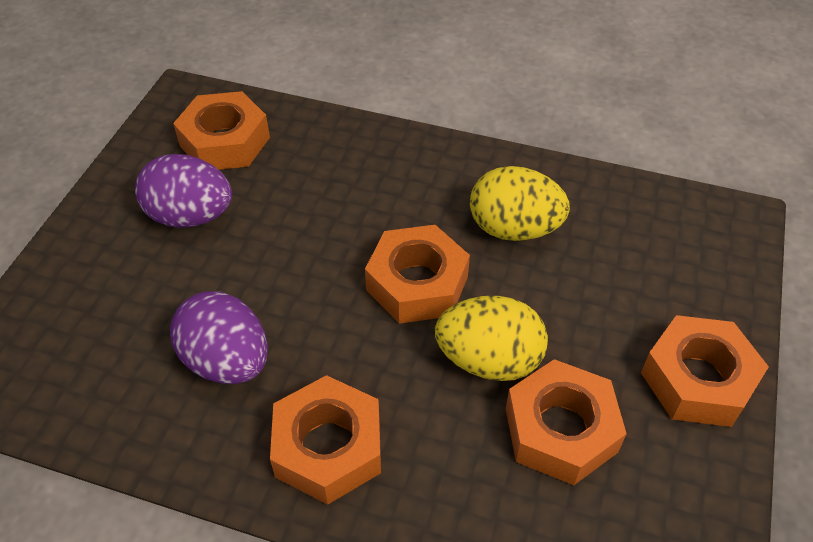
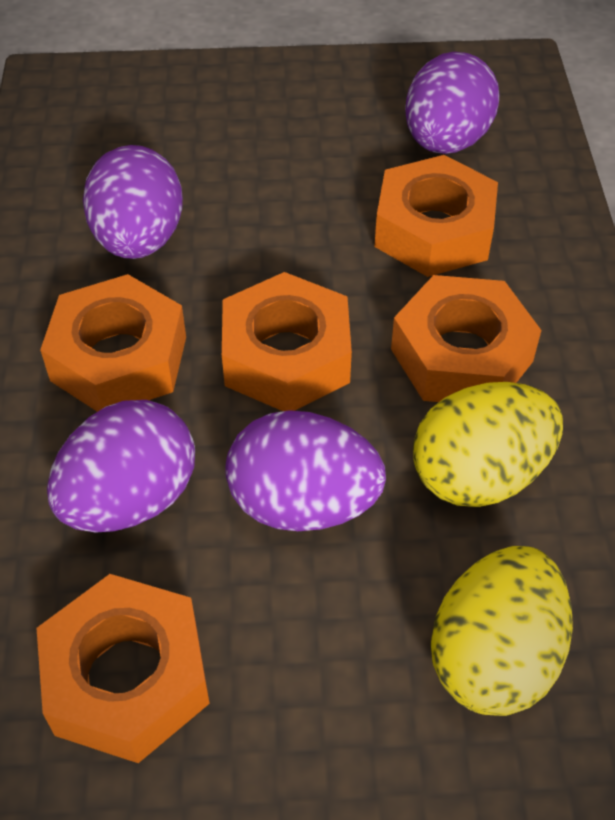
purple egg: [135,154,232,228] [170,291,268,384] = 2 -> [47,400,195,533] [83,145,183,259] [225,410,386,531] [405,52,499,154] = 4

